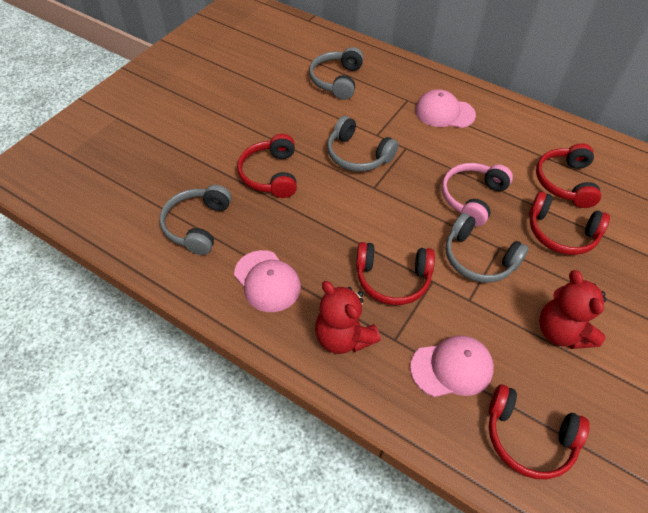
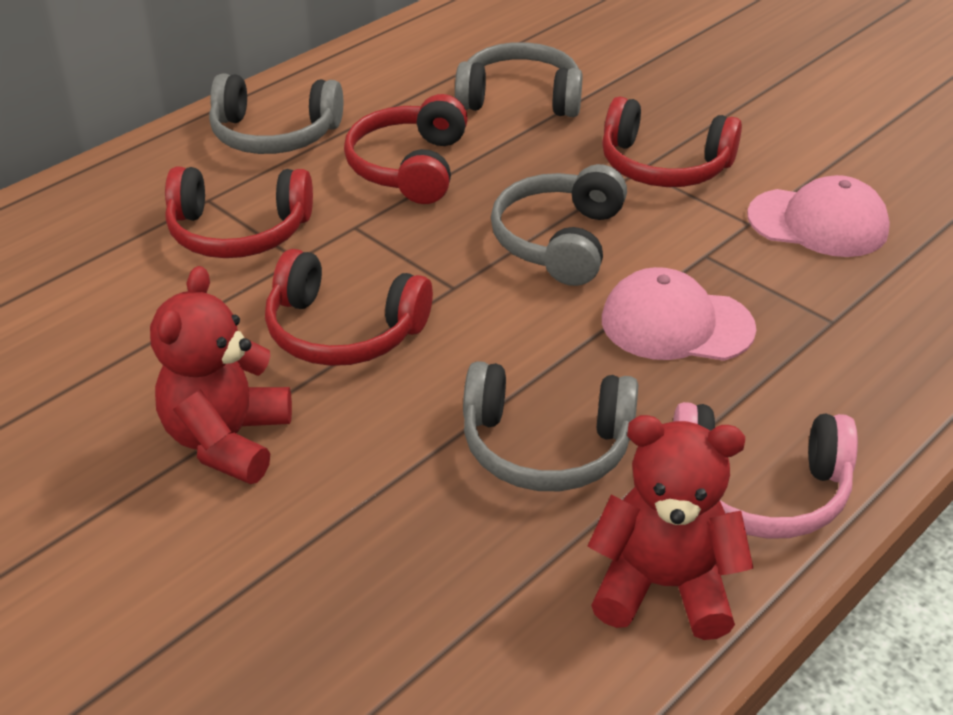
pink cap: [234,250,301,312] [410,335,494,397] [415,89,476,128] = 3 -> [602,267,756,361] [747,175,890,257] = 2
red headphones: [237,134,297,198] [356,242,435,305] [489,384,590,479] [529,191,610,255] [536,143,601,208] = 5 -> [165,167,313,258] [265,249,433,366] [344,94,468,204] [602,97,742,187] = 4

